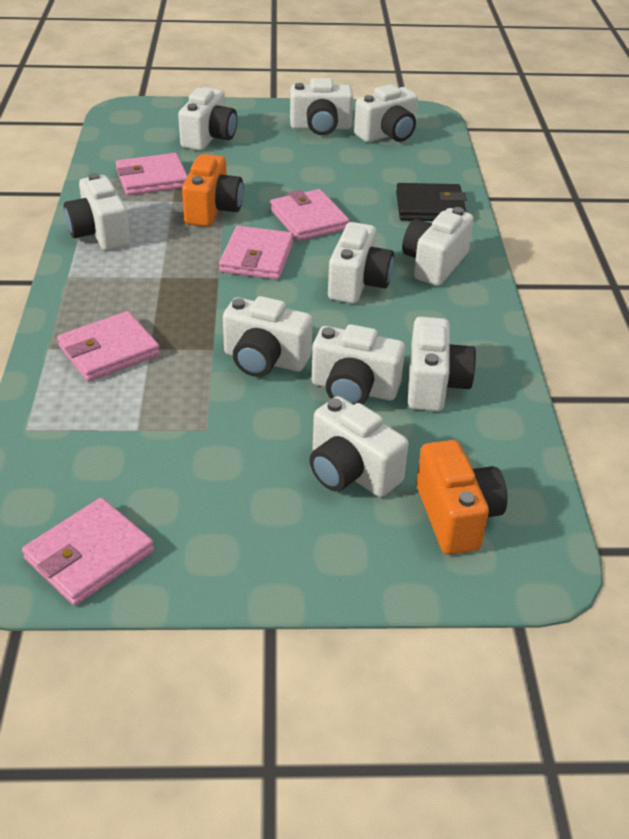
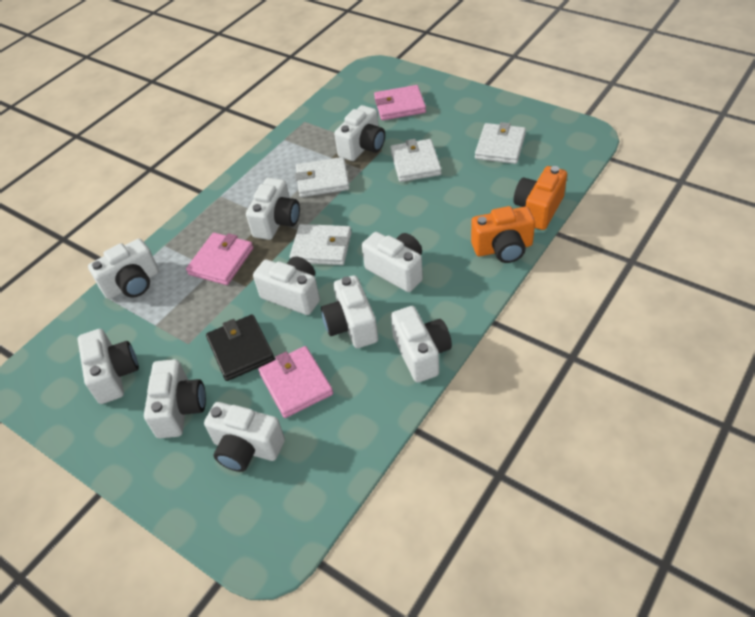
pink wallet: [22,498,154,606] [57,311,160,382] [116,153,188,195] [219,226,294,279] [270,189,350,241] = 5 -> [186,233,254,285] [258,346,333,418] [374,85,426,120] = 3
white wallet: none = 0 -> [290,224,352,265] [295,157,350,197] [390,139,442,182] [475,122,526,164] = 4

